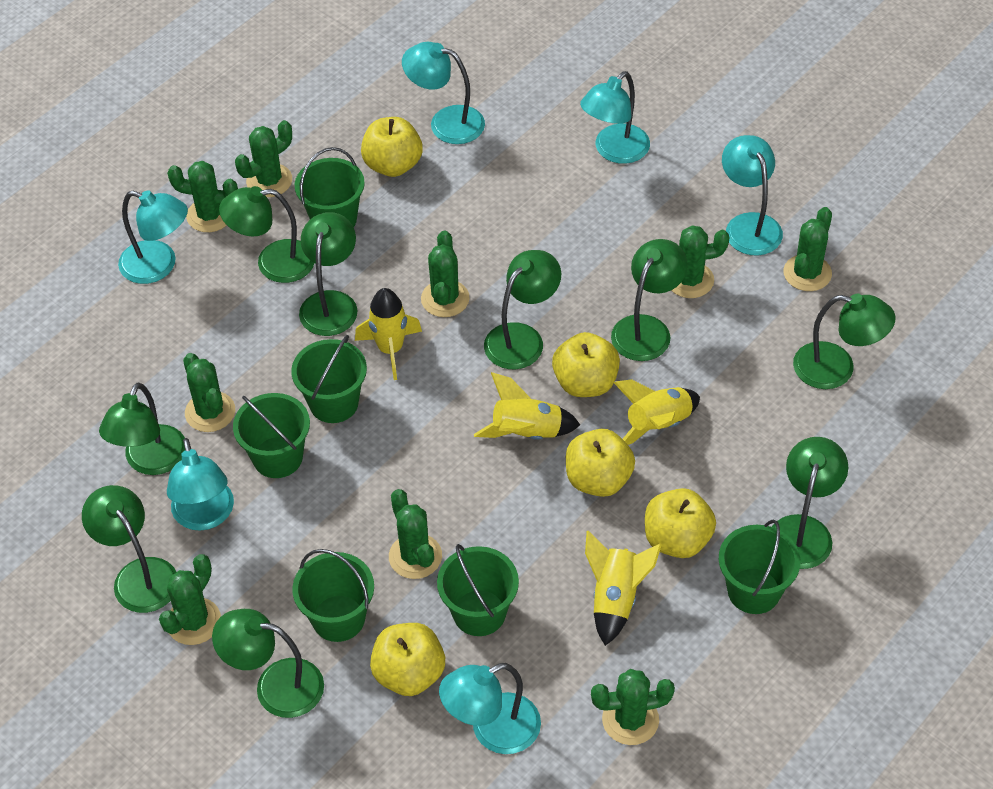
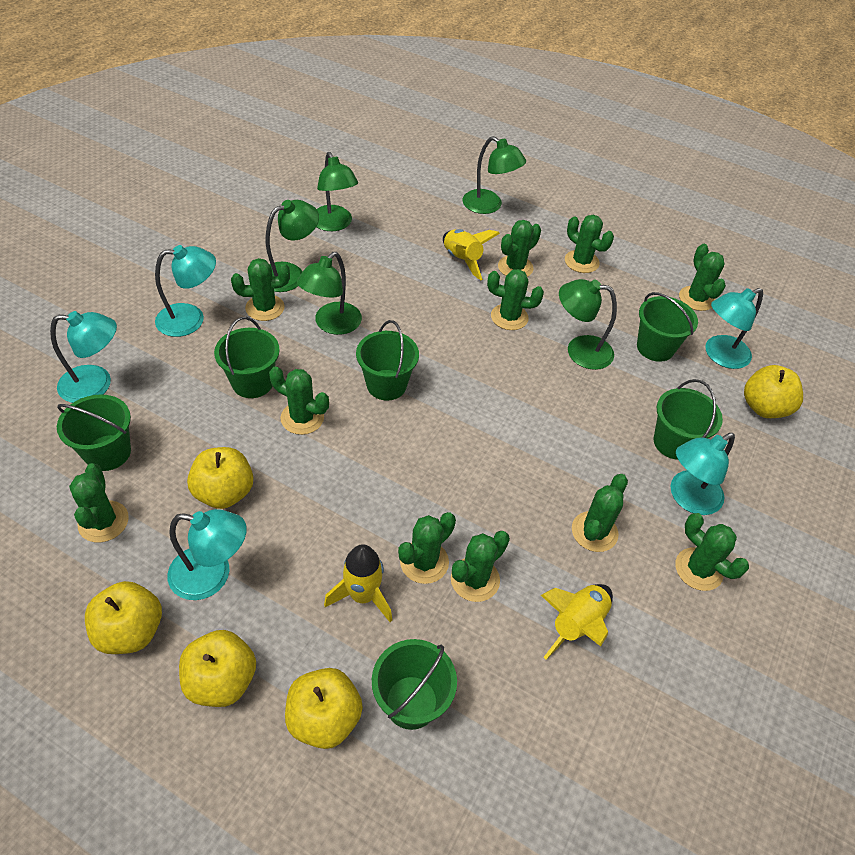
green cactus: [159,554,221,645] [167,161,238,232] [183,353,235,432] [235,120,292,197] [389,489,442,579] [421,231,470,317] [591,669,675,745] [671,225,730,298] [783,207,832,291] = 9 -> [69,463,129,542] [231,258,290,321] [269,366,329,435] [398,512,456,584] [451,531,510,602] [487,269,544,330] [498,220,541,277] [565,215,614,273] [572,474,628,552] [675,513,749,591] [679,244,726,311] = 11
green lamp: [82,485,176,613] [99,382,185,475] [212,609,324,718] [219,186,315,283] [299,212,357,336] [484,250,561,369] [611,239,688,361] [772,437,848,569] [793,294,896,389] = 9 -> [265,200,319,292] [297,252,362,335] [316,152,358,231] [463,136,526,214] [559,279,617,370] = 5
turquoise lamp: [118,190,188,284] [167,438,234,531] [402,42,485,144] [439,663,541,754] [580,71,650,164] [722,135,783,256] = 6 -> [50,311,117,403] [155,245,216,337] [167,509,247,600] [670,433,735,515] [705,288,763,369] = 5
yellow rocket: [355,288,422,380] [474,372,580,440] [585,531,662,646] [614,379,700,445] = 4 -> [324,544,392,622] [443,229,500,281] [541,584,613,660] = 3

